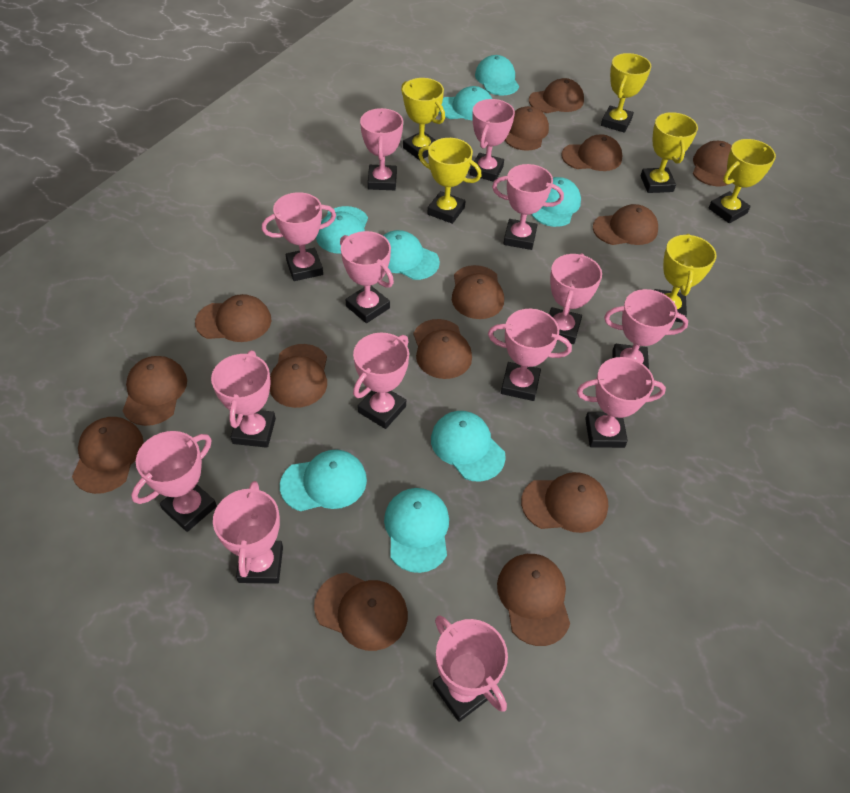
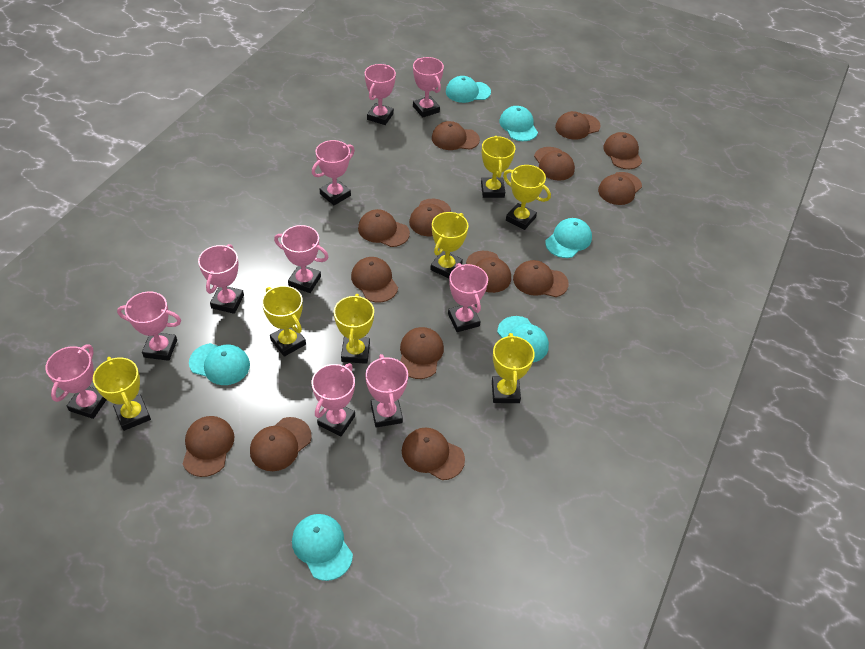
pink trophy: [131,431,217,532] [211,351,276,448] [213,481,283,584] [262,192,336,281] [340,231,394,323] [353,333,409,429] [360,108,403,190] [433,615,508,722] [470,99,515,182] [488,309,572,401] [492,164,564,250] [549,253,602,344] [577,357,666,448] [604,289,688,369] = 14 -> [45,344,106,419] [117,291,181,361] [198,244,244,314] [274,225,328,293] [312,140,355,205] [312,363,355,436] [365,64,396,125] [365,354,408,427] [413,57,444,118] [448,263,488,332] = 10
turquoise cap: [280,450,367,511] [316,206,368,254] [383,230,440,280] [384,488,449,573] [431,411,506,482] [439,86,492,120] [475,55,519,95] [531,177,581,227] = 8 -> [189,343,250,385] [292,514,353,581] [446,76,491,103] [497,316,549,362] [499,106,538,141] [545,218,592,258] = 6
yellow trophy: [401,78,445,160] [418,138,482,224] [601,53,651,133] [641,112,698,193] [655,234,716,323] [709,139,776,223] = 6 -> [93,357,151,431] [262,286,306,357] [334,294,374,364] [430,212,468,278] [481,136,515,198] [492,333,535,403] [503,165,551,230] = 7

